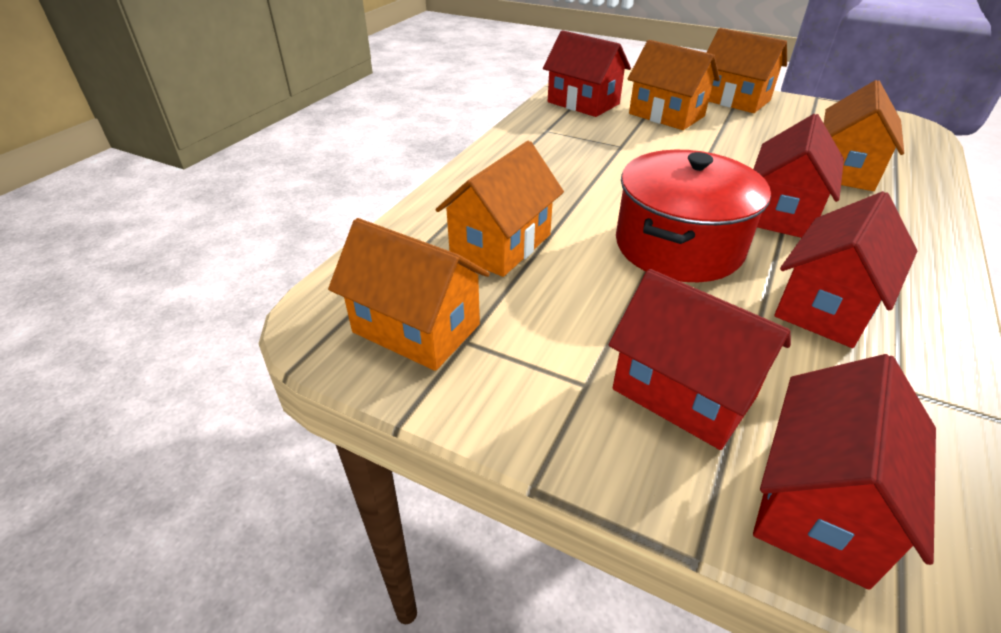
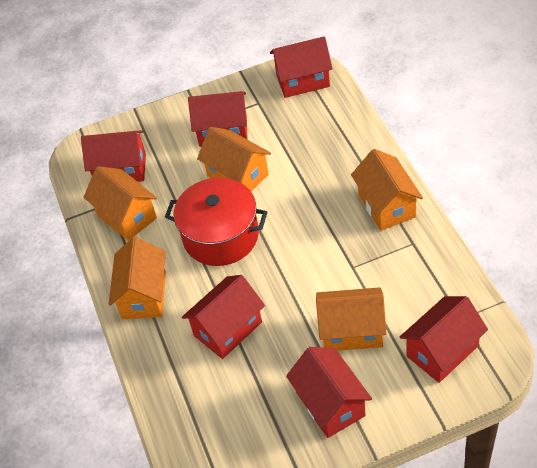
red house: [543,30,631,117] [609,269,791,450] [753,114,844,238] [753,354,936,590] [774,191,917,348] = 5 -> [81,131,146,182] [182,275,265,359] [188,91,248,147] [270,36,333,98] [286,347,372,438] [400,296,488,383] = 6

